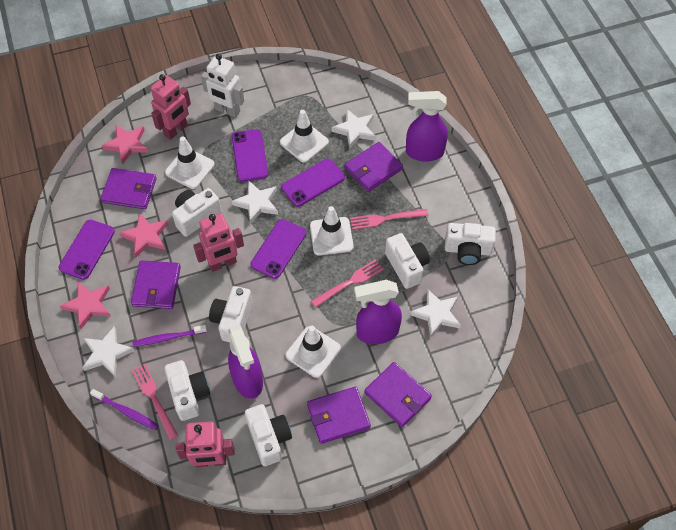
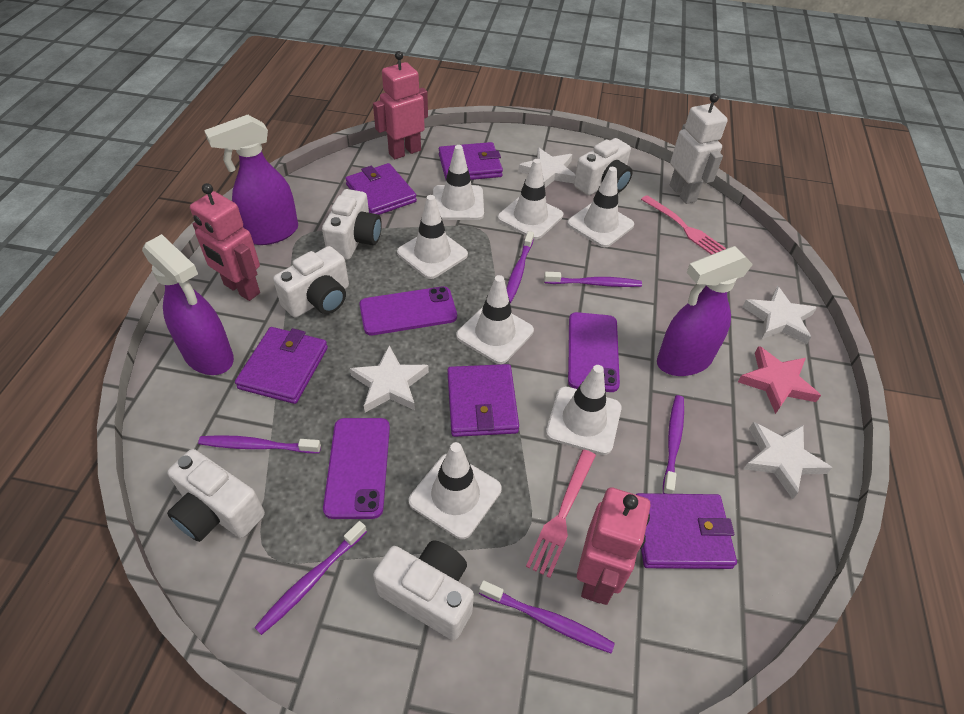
pink fork: [132,364,178,440] [311,259,384,308] [350,209,428,230] = 3 -> [526,450,596,578] [641,195,726,255] = 2
pink star: [60,281,111,329] [102,125,149,164] [119,213,168,258] = 3 -> [738,346,821,414] = 1
purple phone: [59,220,115,280] [232,129,268,182] [250,219,306,279] [281,158,345,207] = 4 -> [323,418,390,519] [359,286,457,335] [568,312,620,392] = 3
purple toothbrush: [90,389,159,430] [132,325,207,347] = 2 -> [198,435,321,453] [254,521,367,635] [479,580,615,653] [506,231,534,303] [544,272,642,287] [663,395,684,494] = 6
white camera: [164,360,210,421] [172,188,222,237] [209,286,253,342] [245,404,292,466] [385,233,430,289] [445,223,496,265] = 6 -> [167,449,265,542] [273,246,349,318] [322,189,382,260] [373,540,474,640] [574,138,633,195] = 5
white traffic cone: [165,136,215,189] [280,110,329,163] [286,326,341,378] [310,206,354,256] = 4 -> [397,195,468,279] [409,442,502,539] [433,145,484,220] [456,275,534,364] [498,159,563,239] [546,365,621,455] [567,167,634,247] = 7

